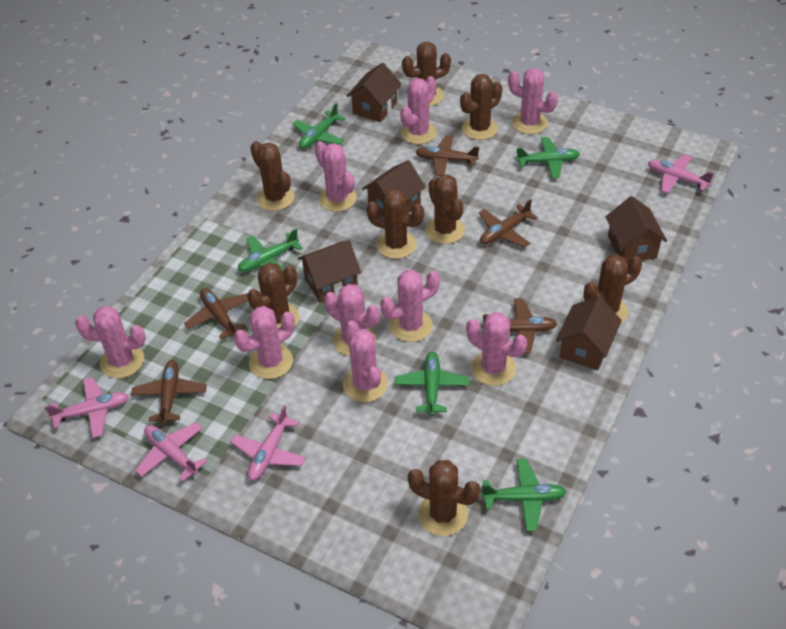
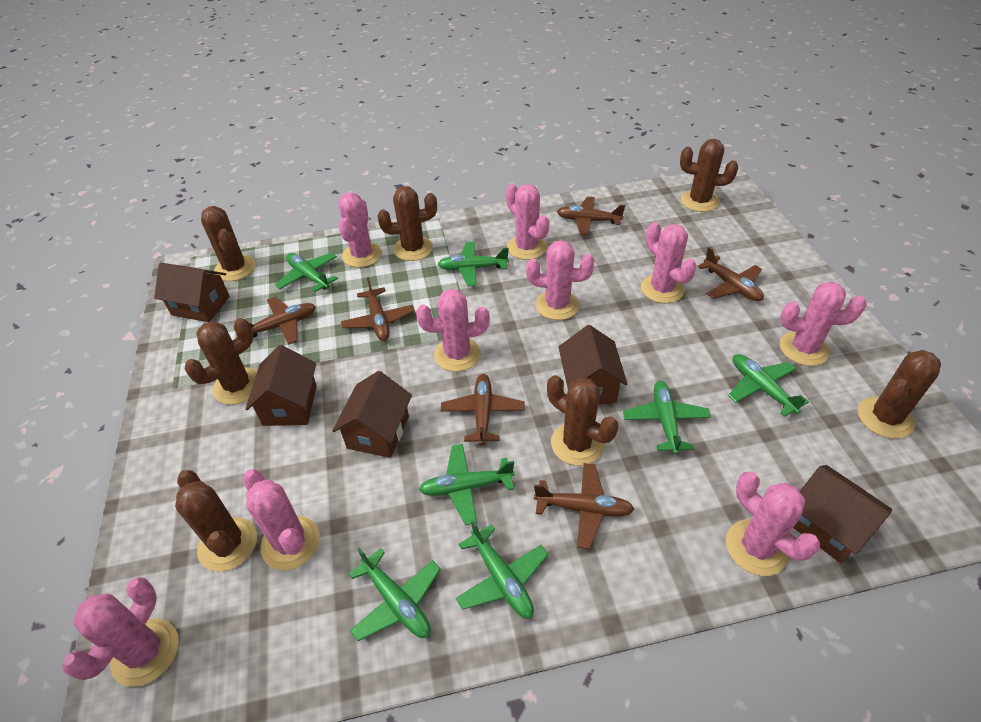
brown cactus: [247,263,300,328] [250,141,295,211] [366,189,424,259] [402,42,451,106] [408,460,481,536] [425,174,465,244] [460,74,502,140] [584,255,642,324] = 8 -> [175,470,257,571] [185,318,257,405] [201,206,255,281] [377,186,437,261] [547,375,618,466] [680,139,738,212] [858,350,941,439] = 7
brown plane: [131,360,207,424] [184,288,248,339] [415,135,479,176] [479,199,538,248] [482,298,558,354] = 5 -> [235,297,316,345] [341,277,415,341] [441,374,525,446] [534,463,634,549] [557,197,625,235] [697,248,764,301] = 6
green plane: [238,229,303,272] [292,103,346,149] [394,351,470,416] [481,459,567,531] [516,137,580,178] = 5 -> [275,253,338,292] [348,548,441,641] [419,444,515,525] [438,242,509,286] [455,520,548,618] [623,381,711,455] [728,354,809,417] = 7
pink plane: [44,377,129,438] [135,422,207,482] [231,405,305,481] [648,154,714,194] = 4 -> none = 0

